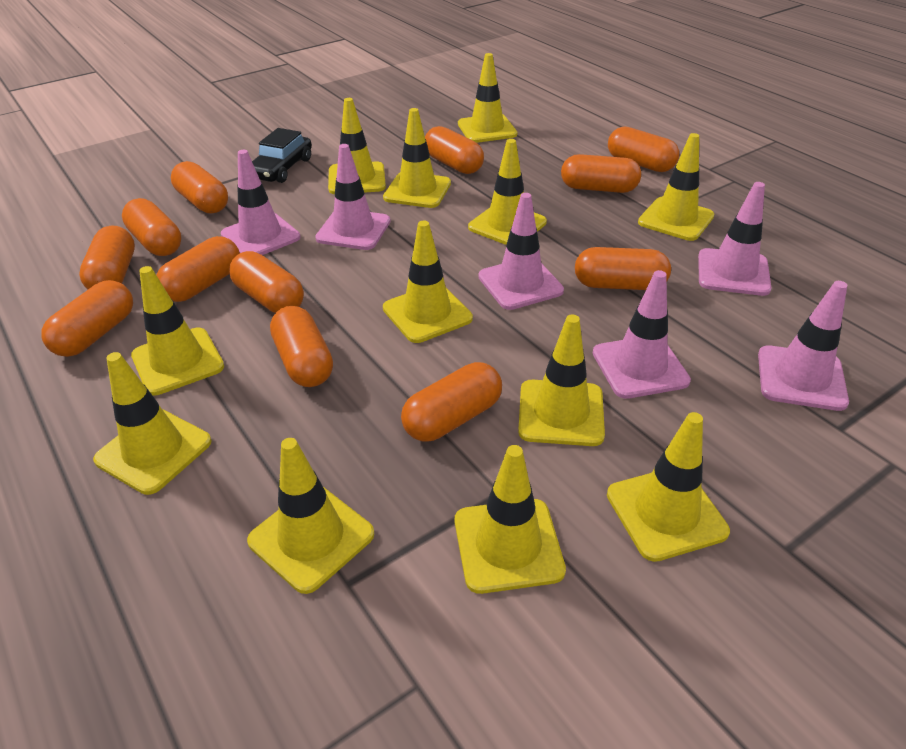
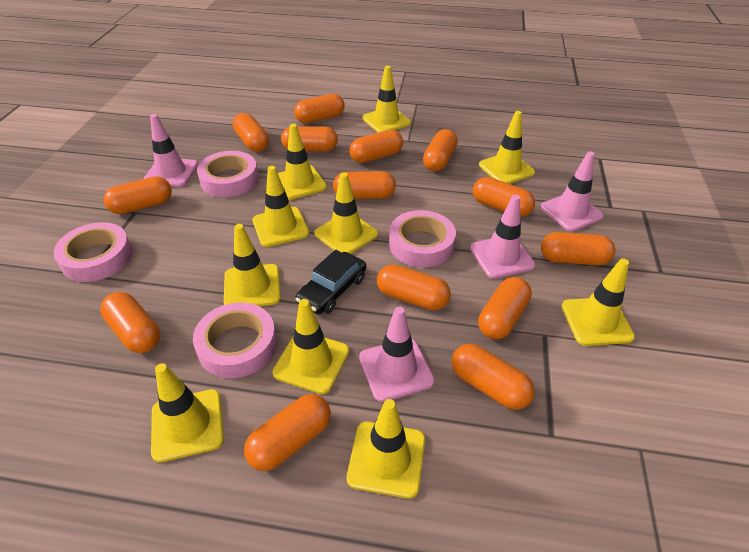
orange capsule: [41,280,133,357] [79,225,135,289] [122,198,181,256] [156,236,240,302] [171,161,228,214] [229,251,304,313] [270,306,333,387] [401,362,502,442] [425,126,484,174] [561,154,641,193] [575,247,671,290] [608,126,679,172] = 12 -> [100,292,160,353] [103,176,172,214] [233,113,269,152] [244,394,331,471] [281,126,338,152] [294,94,345,123] [333,171,396,199] [349,130,403,163] [377,264,451,310] [423,129,458,171] [452,344,535,410] [473,177,535,217] [478,277,532,339] [541,232,615,266] = 14
pink tape: none = 0 -> [54,222,133,282] [193,302,277,378] [197,151,259,197] [389,210,456,267] = 4
pink traffic cone: [221,150,300,255] [315,144,391,250] [478,193,564,310] [593,270,691,399] [698,182,771,296] [758,281,849,411] = 6 -> [143,114,198,187] [359,307,435,402] [470,195,535,279] [540,152,604,231] = 4
yellow traffic cone: [93,352,212,495] [131,266,224,396] [247,438,374,594] [328,98,386,194] [383,108,451,208] [383,221,473,343] [455,445,566,594] [458,53,517,143] [468,139,547,245] [518,315,605,446] [607,412,730,562] [638,133,714,241] = 12 -> [151,363,224,462] [224,224,281,306] [253,166,309,247] [273,299,349,394] [278,124,327,200] [314,173,378,254] [347,399,425,499] [362,66,411,133] [479,111,535,184] [562,258,635,346] = 10

